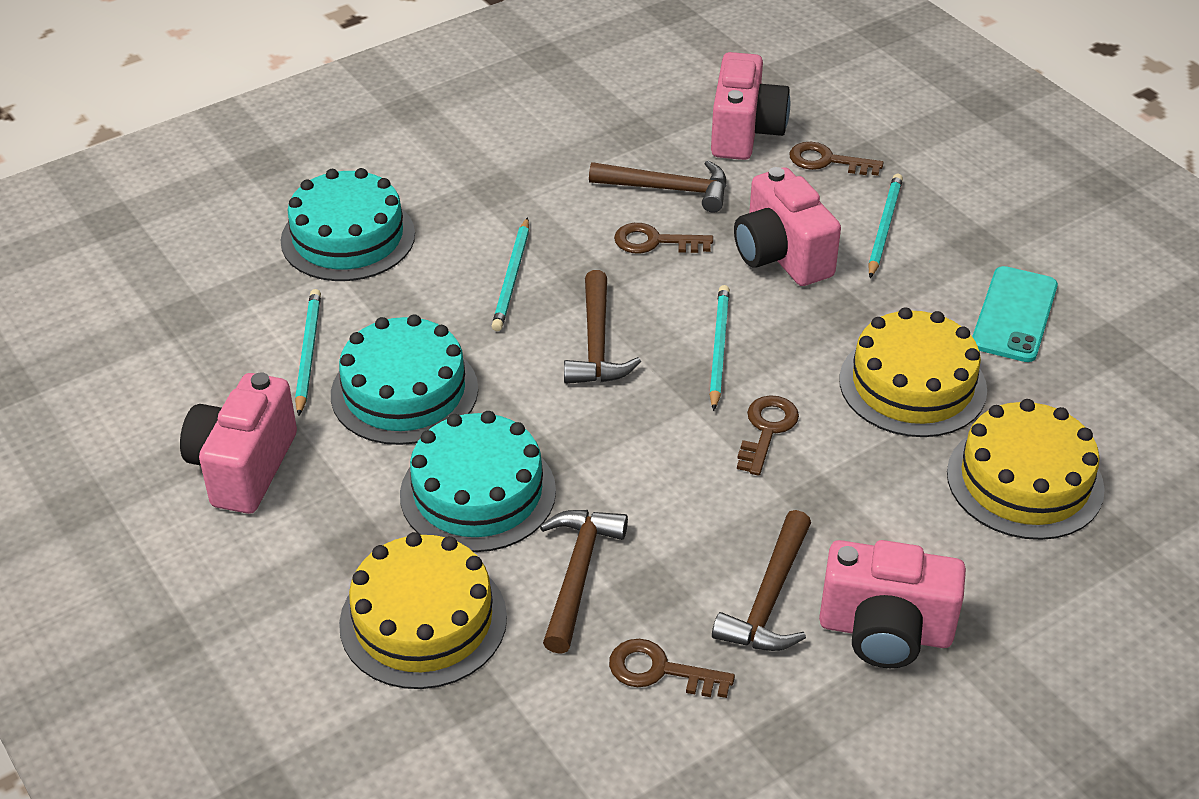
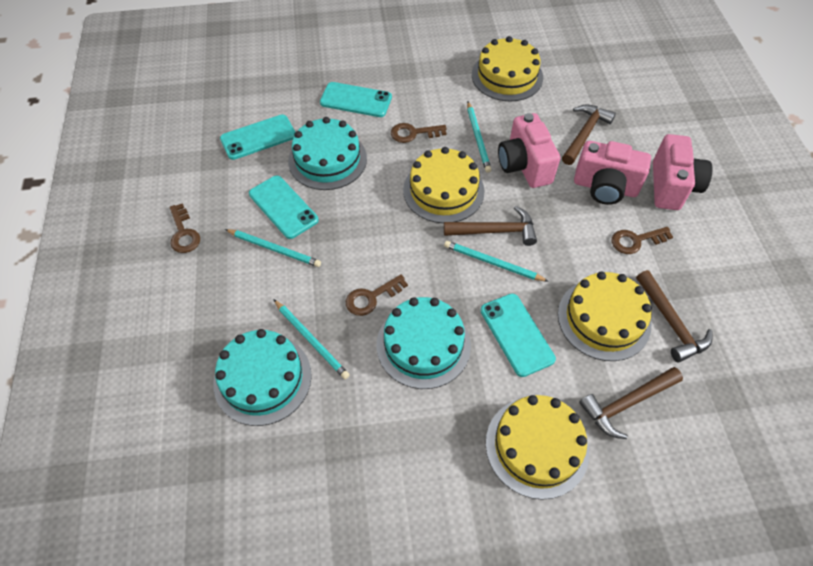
pink camera: [180,372,297,514] [711,52,790,160] [734,167,841,286] [819,540,966,668] = 4 -> [498,113,560,188] [574,141,651,205] [653,134,712,210] = 3
turquoise phone: [972,266,1058,362] = 1 -> [220,114,295,160] [249,176,319,239] [320,82,392,117] [481,294,556,377] = 4
yellow cake: [339,532,507,689] [839,307,987,437] [947,399,1105,540] = 3 -> [403,147,484,223] [472,36,543,101] [486,395,589,500] [558,271,652,361] = 4

